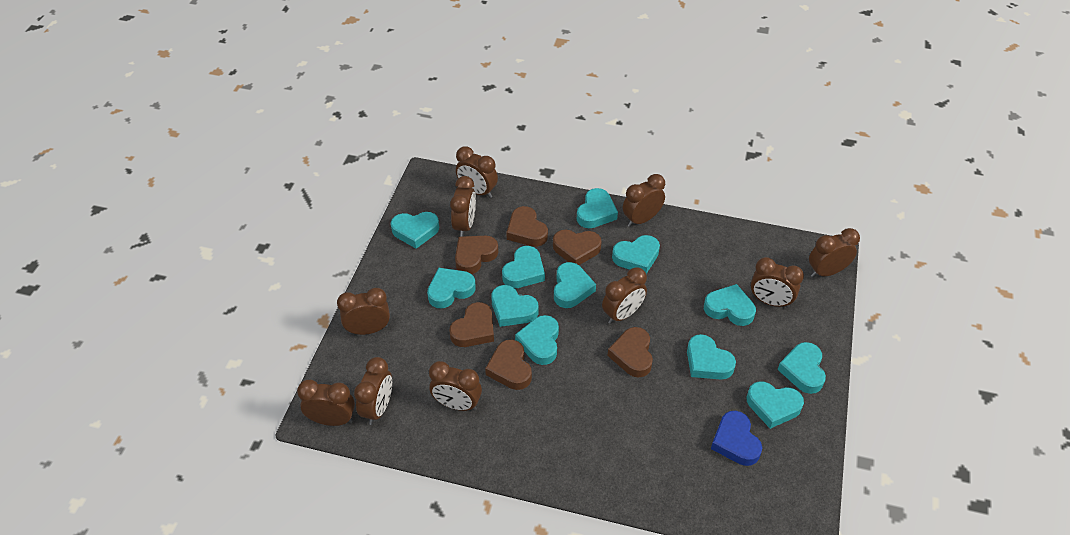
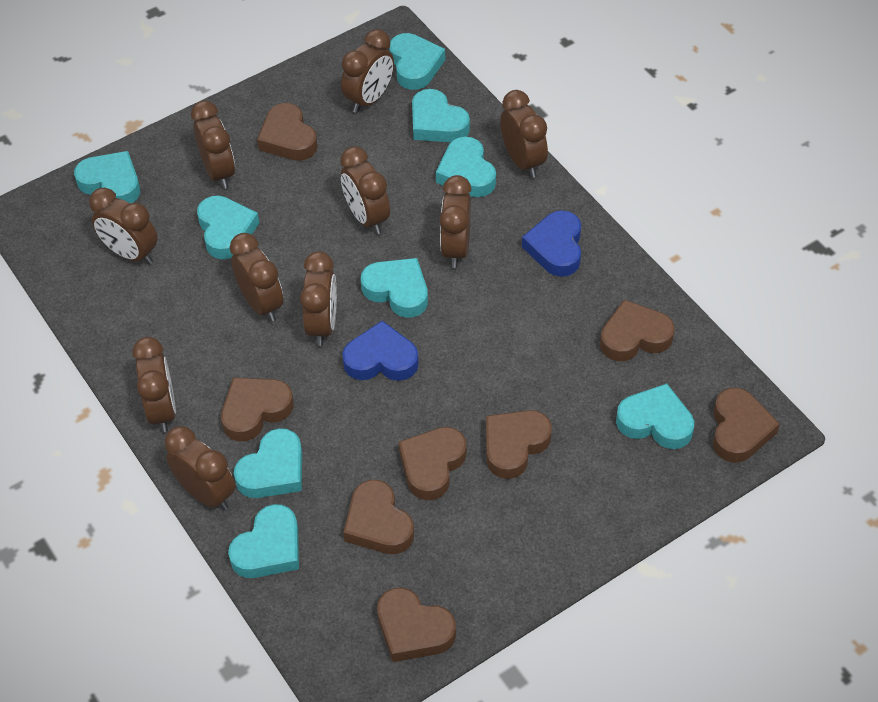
blue heart: [711,411,762,466] = 1 -> [342,321,419,381] [522,210,581,277] = 2
brown heart: [449,302,494,347] [455,236,498,274] [485,340,532,390] [506,206,548,247] [553,230,602,265] [608,327,653,377] = 6 -> [221,378,294,442] [257,103,318,161] [343,480,414,554] [377,587,456,662] [398,427,467,500] [486,410,552,479] [600,300,675,361] [713,388,780,463] = 8
turquoise heart: [391,212,439,249] [427,268,476,308] [491,285,538,327] [502,246,545,288] [515,315,559,365] [554,262,596,308] [577,188,618,228] [612,235,660,274] [687,334,736,380] [704,284,756,326] [746,381,804,429] [777,342,826,394] = 12 -> [74,151,140,203] [197,196,259,259] [228,504,299,578] [234,428,302,498] [361,258,428,318] [389,33,445,90] [412,89,470,142] [436,136,496,197] [616,383,694,449] = 9

